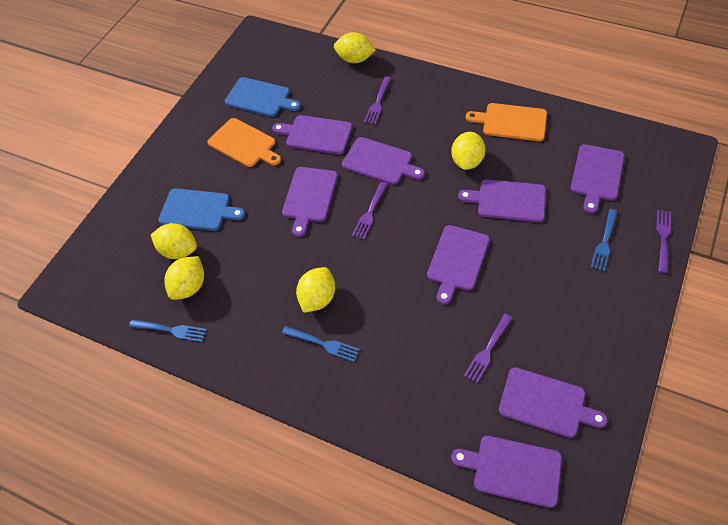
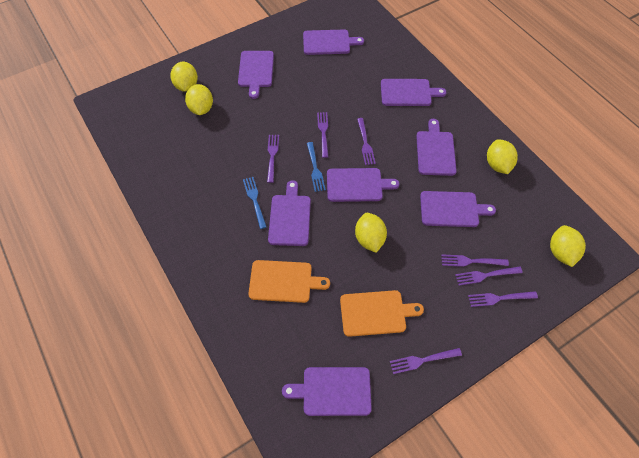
blue cutting board: [158,188,245,231] [225,77,301,117] = 2 -> none = 0
blue fork: [129,319,207,342] [282,326,360,362] [590,209,618,271] = 3 -> [243,177,267,229] [307,142,326,192] = 2
purple fork: [352,181,388,239] [364,77,391,125] [464,314,512,383] [656,210,671,273] = 4 -> [267,135,279,183] [317,112,328,158] [357,118,376,165] [390,348,462,374] [441,254,509,267] [455,266,523,286] [468,291,538,307] = 7

